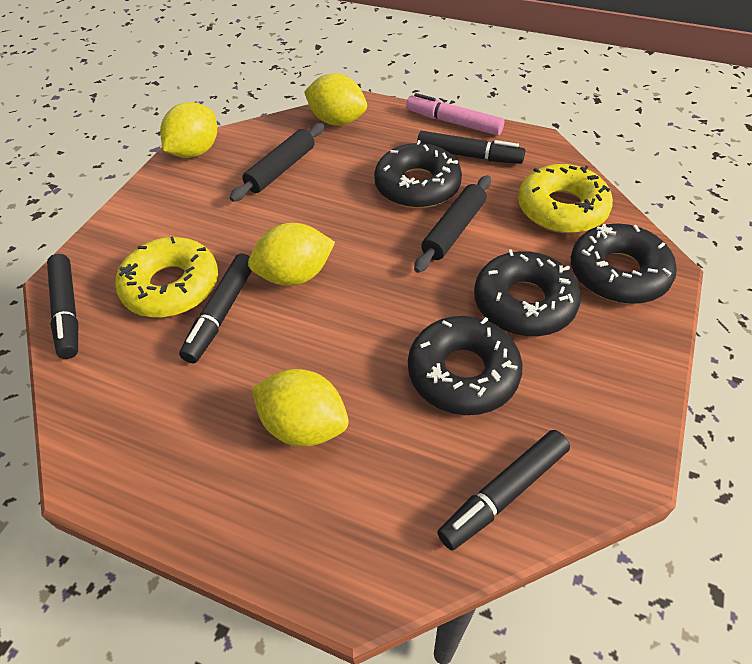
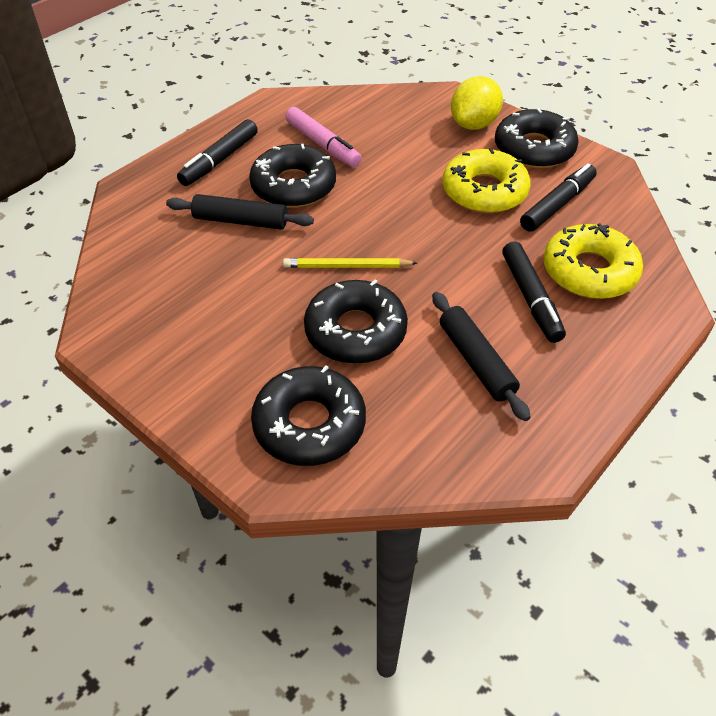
black marker: [47,254,78,359] [179,253,252,363] [417,131,526,164] [437,430,570,550] = 4 -> [177,119,258,186] [502,241,566,343] [520,163,597,232] = 3
yellow lemon: [160,102,217,158] [248,223,335,286] [252,369,349,447] [304,73,367,126] = 4 -> [451,76,503,130] = 1
yellow pencil: none = 0 -> [283,258,417,268] = 1

